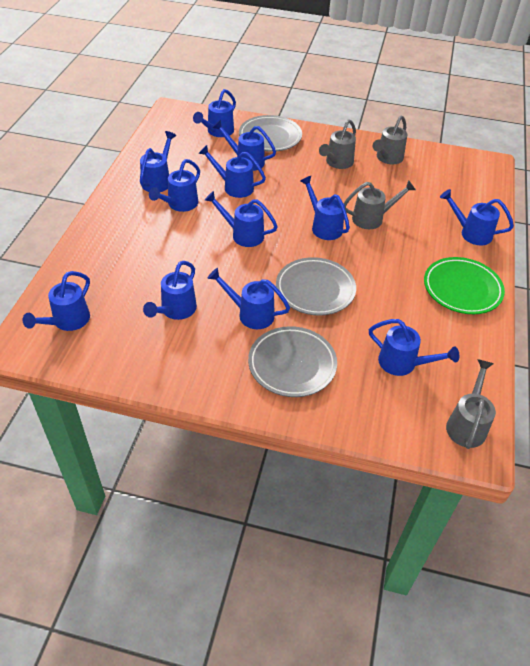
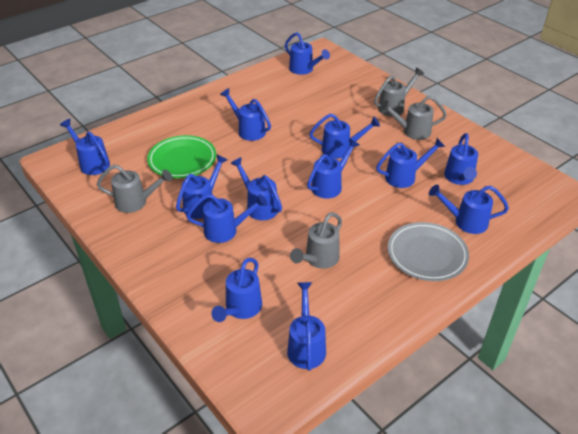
blue watering can: [23,271,90,331] [140,131,176,192] [143,261,197,320] [149,159,200,212] [193,89,236,137] [198,145,266,198] [205,191,278,247] [207,268,290,329] [213,120,276,171] [300,176,350,240] [369,319,459,376] [440,189,514,246] = 12 -> [60,119,110,175] [176,154,228,219] [186,194,268,243] [211,258,262,322] [220,88,271,141] [231,157,282,220] [285,32,330,75] [287,282,326,371] [307,139,359,198] [309,114,380,159] [376,138,445,188] [429,185,509,234] [444,133,478,185] = 13
grey plate: [239,115,302,151] [248,326,337,397] [276,257,356,316] = 3 -> [388,222,469,281] = 1

